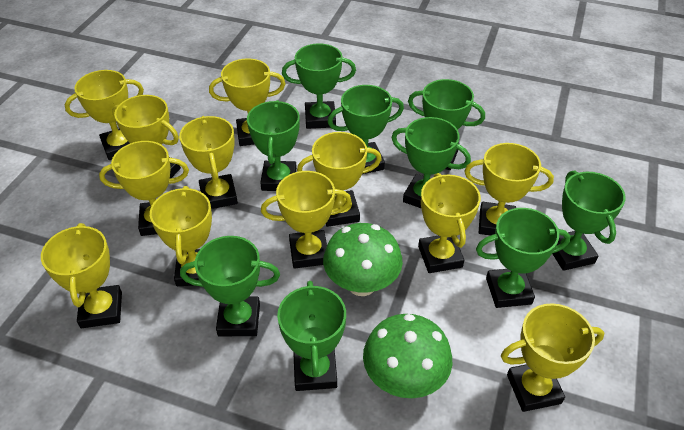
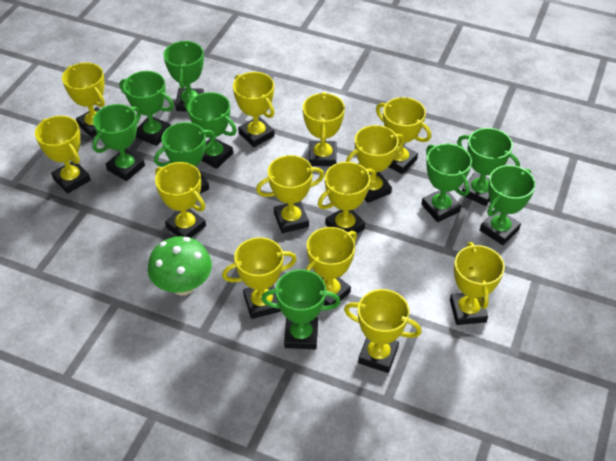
green mushroom: [323,223,403,296] [363,314,452,398] = 2 -> [148,236,212,296] = 1
yellow trophy: [41,223,122,328] [65,70,144,160] [99,141,189,236] [112,95,181,179] [150,186,212,286] [179,116,238,209] [209,58,285,146] [261,171,352,269] [297,132,382,227] [418,173,481,273] [464,143,554,236] [501,303,604,412] = 12 -> [35,116,91,194] [62,62,105,138] [155,162,206,238] [222,237,297,319] [233,72,275,147] [256,155,324,233] [303,92,345,166] [305,227,357,306] [318,162,375,234] [344,289,422,373] [346,125,405,203] [376,97,431,174] [450,242,505,325] = 13

